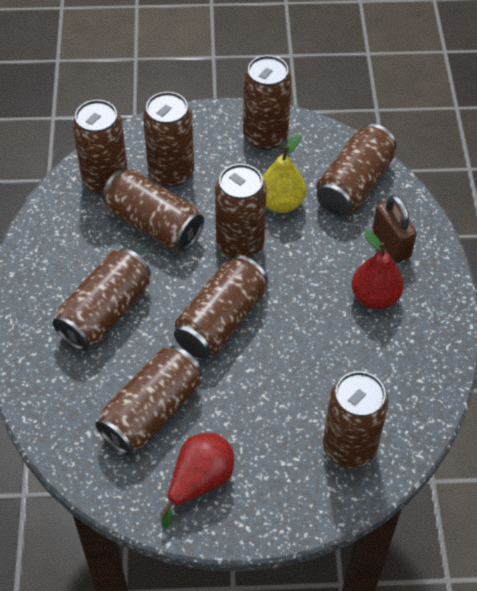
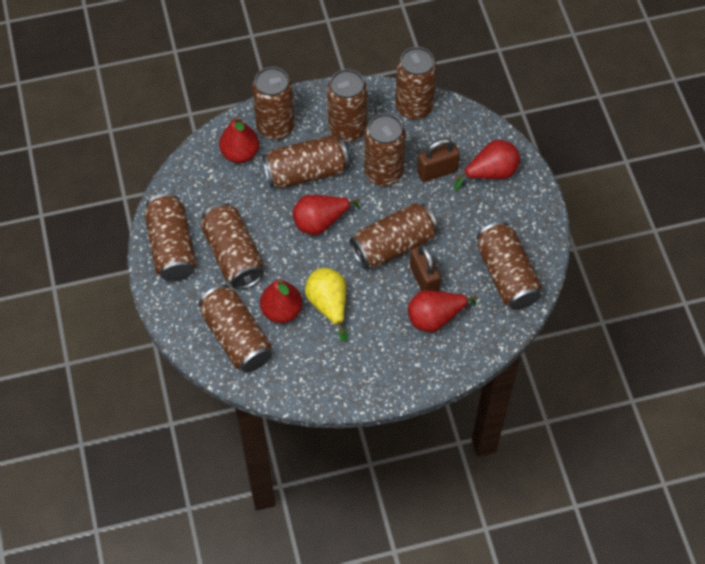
brown padlock: [372,195,417,262] = 1 -> [410,244,441,291] [417,138,460,182] = 2
red pear: [160,433,234,528] [352,230,404,309] = 2 -> [219,117,259,163] [260,279,302,323] [293,195,360,235] [408,290,478,332] [454,140,520,190] = 5

